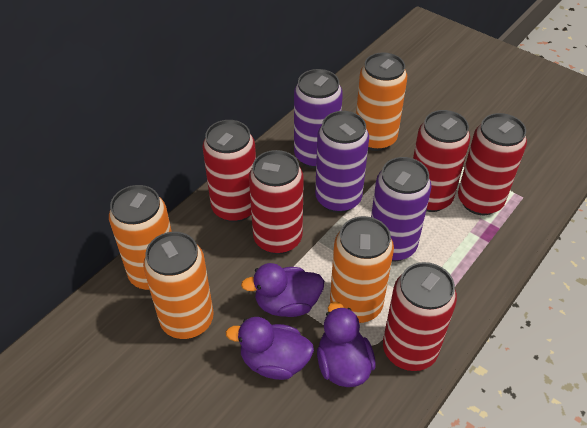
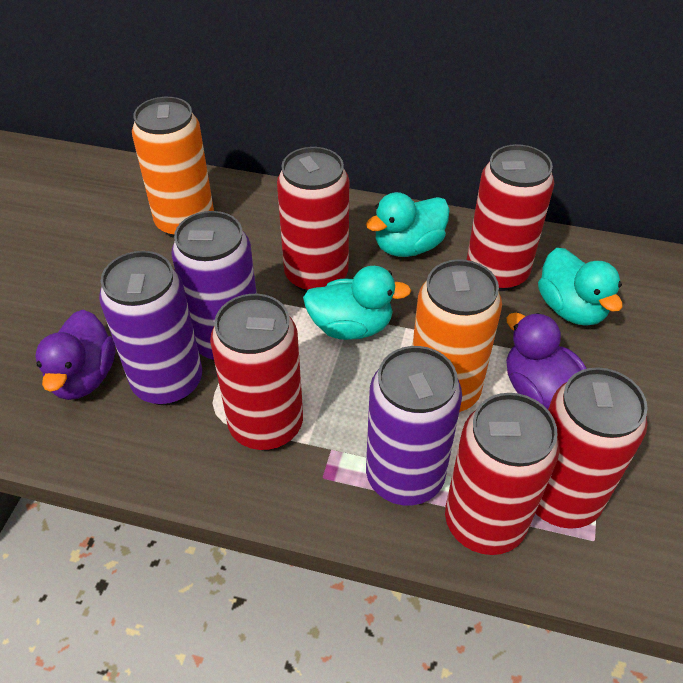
orange can: [109,185,172,291] [143,232,214,339] [330,216,394,323] [356,52,407,151] = 4 -> [132,97,214,238] [412,259,502,412] = 2
purple duck: [226,317,314,380] [241,263,324,317] [317,301,376,387] = 3 -> [35,310,115,400] [506,313,587,409] = 2
turquoise duck: none = 0 -> [303,266,411,340] [366,192,450,257] [538,248,623,325] = 3

